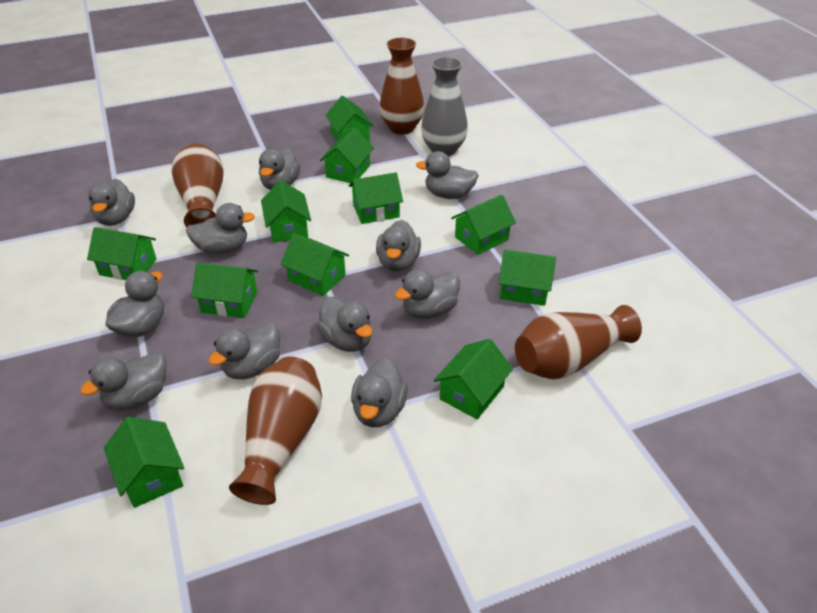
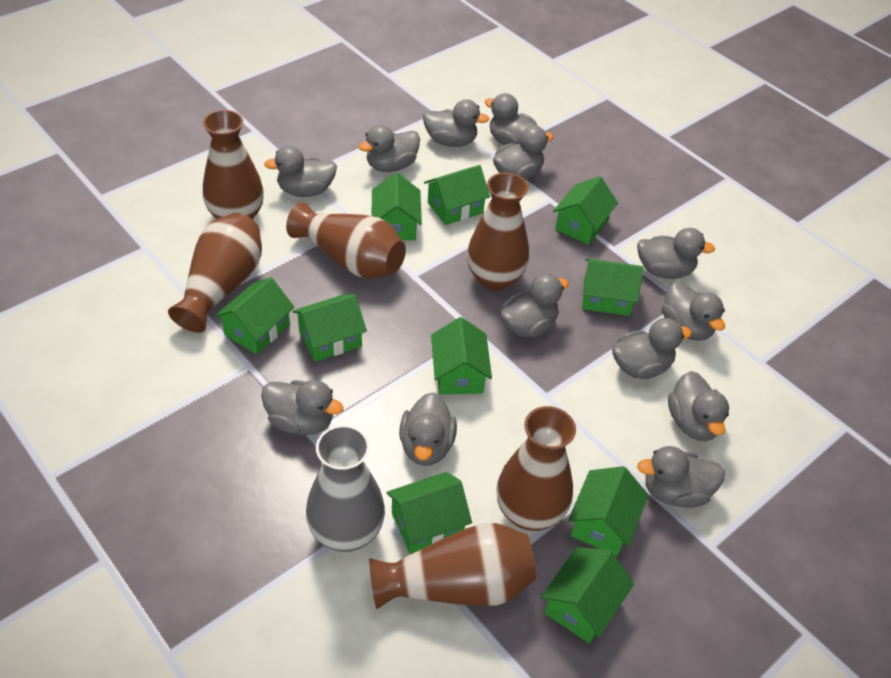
brown vase: [171,143,224,227] [229,356,322,505] [379,38,424,135] [515,305,642,379] = 4 -> [168,213,262,333] [203,110,264,219] [286,202,406,279] [369,523,536,609] [467,172,529,291] [496,406,576,531] = 6
green house: [87,227,156,280] [104,417,184,508] [191,262,258,318] [261,180,311,243] [280,233,349,296] [320,128,374,183] [325,96,374,143] [349,172,403,224] [434,339,513,419] [451,195,516,255] [499,250,556,306] = 11 -> [215,277,294,354] [293,294,367,362] [372,173,422,240] [386,472,472,554] [424,165,490,225] [431,317,492,394] [541,547,634,644] [553,176,618,245] [568,466,648,556] [582,258,643,316] = 10
grey duck: [80,352,166,411] [88,179,135,226] [105,271,164,337] [186,203,255,255] [209,322,280,380] [259,148,300,190] [316,297,372,352] [351,358,408,427] [376,220,421,272] [395,269,460,319] [416,151,479,199] = 11 -> [261,380,343,435] [264,146,337,197] [358,125,420,172] [399,392,457,466] [423,99,489,147] [485,93,538,145] [493,126,554,180] [500,274,569,338] [612,318,692,379] [637,228,715,279] [637,446,725,508] [662,281,725,341] [668,371,729,441] = 13

